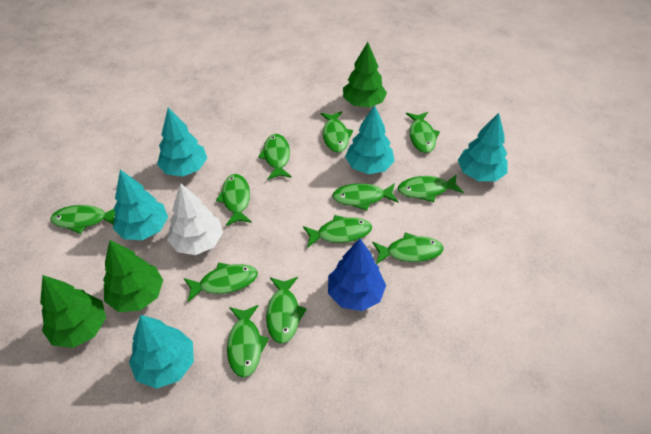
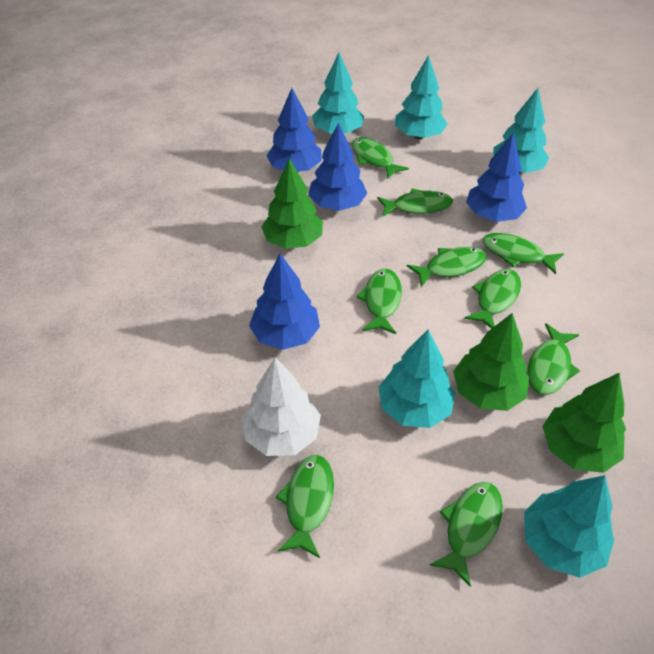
blue tree: [328,239,386,311] = 1 -> [249,254,320,350] [266,88,322,172] [308,122,367,211] [466,133,527,222] = 4
green fish: [50,205,115,234] [184,263,258,302] [216,174,252,226] [227,305,269,378] [258,134,292,180] [266,277,307,344] [303,215,372,248] [320,111,353,153] [332,183,399,211] [372,232,444,264] [398,174,464,202] [406,112,440,153] = 12 -> [276,455,334,558] [352,137,409,179] [356,268,402,334] [377,188,453,217] [407,247,487,287] [429,482,503,587] [464,269,521,329] [482,233,564,274] [528,323,580,395] = 9

